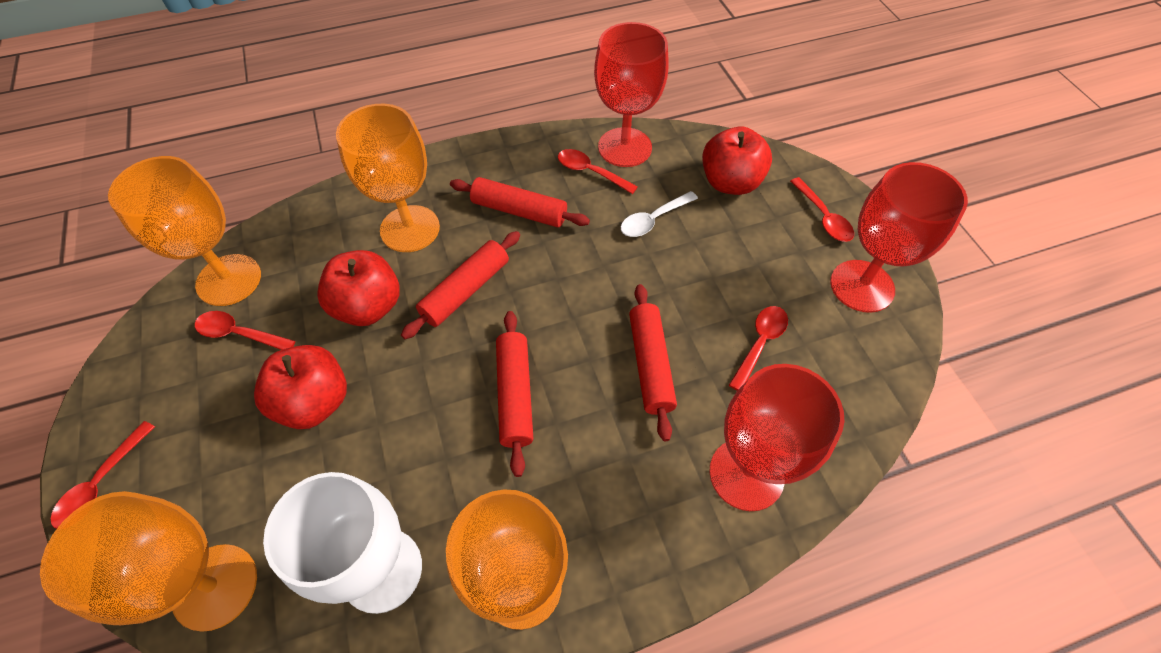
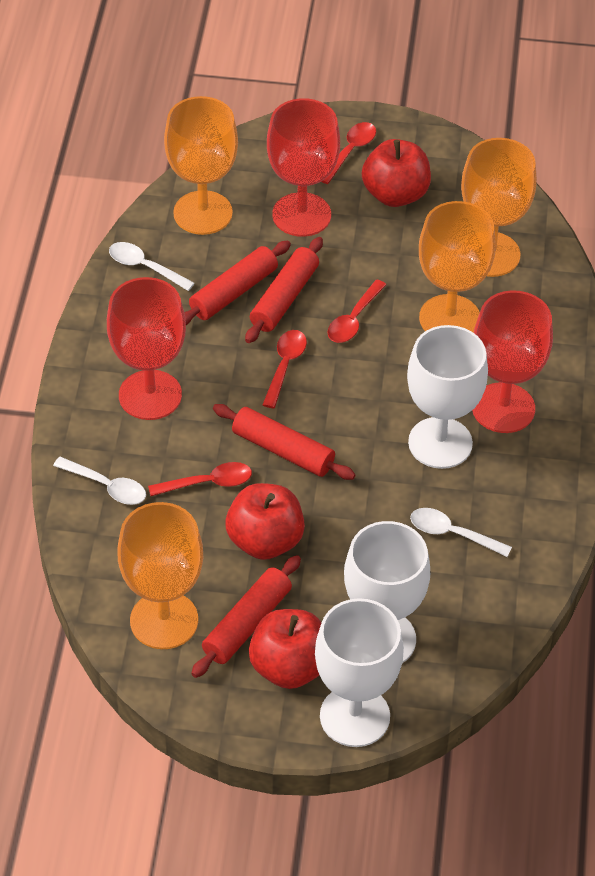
red spoon: [51,421,155,529] [195,311,295,350] [558,149,638,194] [729,306,788,391] [790,177,854,242] = 5 -> [148,462,252,496] [263,330,307,408] [321,122,376,184] [327,279,386,343] = 4
white goblet: [263,472,422,614] = 1 -> [315,598,404,747] [344,521,430,663] [407,325,488,469] = 3
white spoon: [621,191,698,237] = 1 -> [53,457,146,505] [109,242,195,291] [410,508,512,557] = 3

